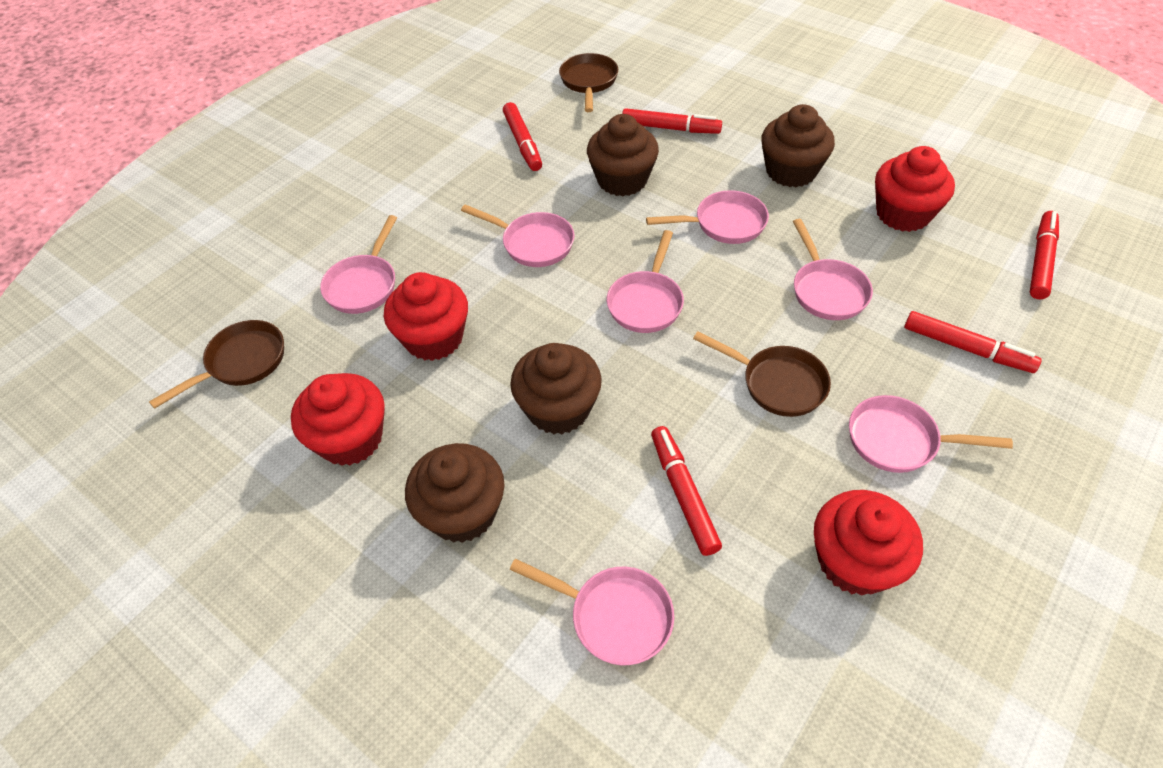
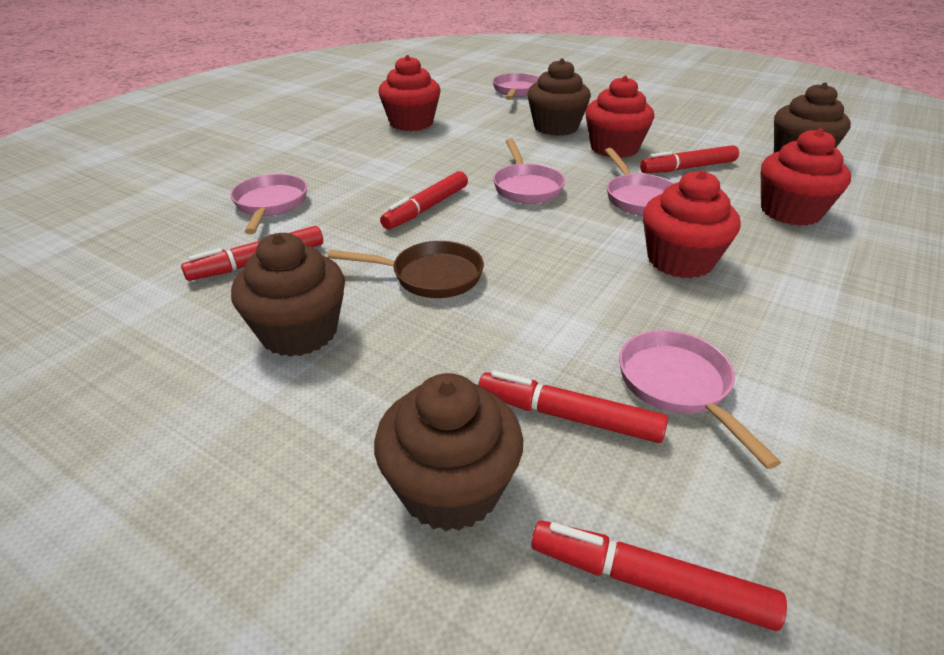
brown pan: [149,320,284,409] [559,53,618,112] [693,332,831,417] = 3 -> [328,241,484,298] = 1
pink pan: [320,215,397,314] [461,204,575,267] [510,559,674,665] [607,230,684,333] [646,190,769,244] [793,219,873,320] [849,395,1013,473] = 7 -> [230,174,307,234] [493,73,539,100] [493,139,565,204] [605,148,675,216] [619,330,781,469] = 5

